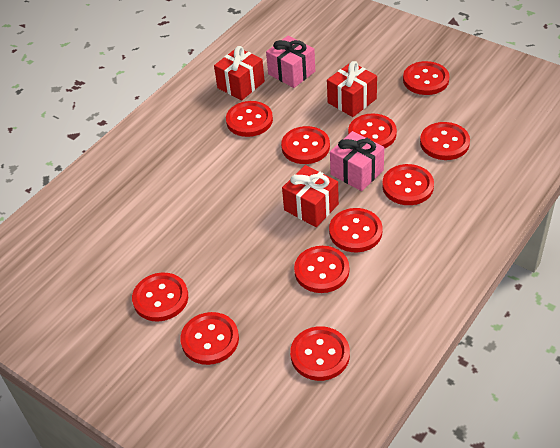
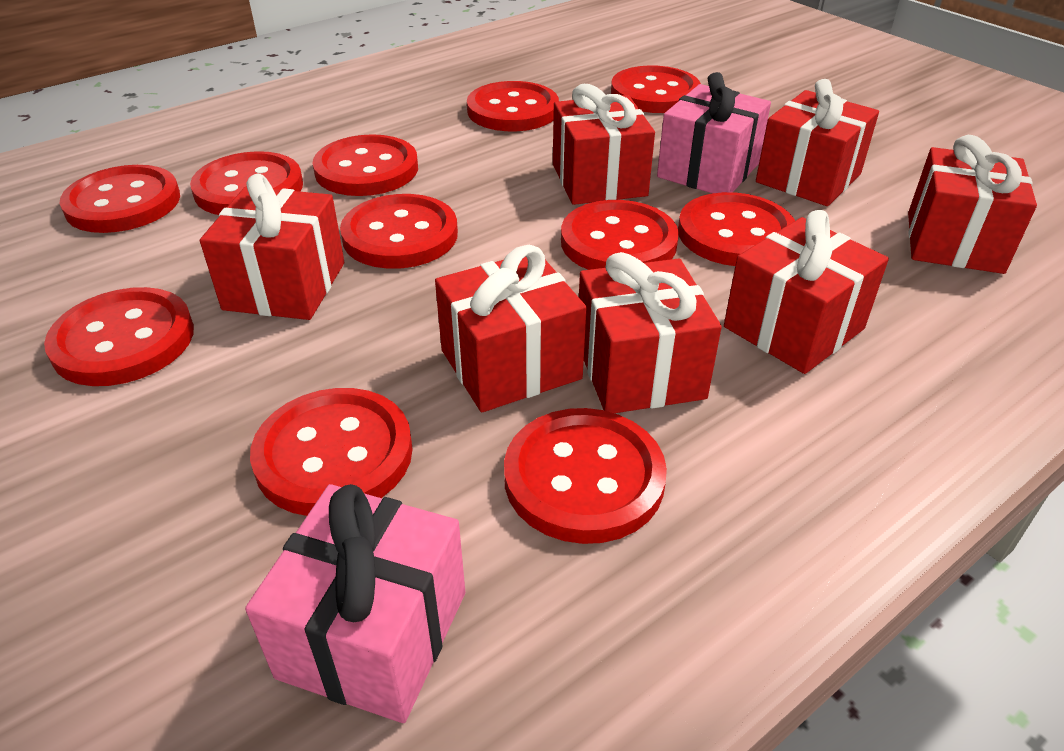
red gift: [214,46,265,100] [282,165,339,227] [327,61,377,117] = 3 -> [200,174,344,320] [435,245,587,412] [553,84,655,205] [579,252,722,413] [724,210,889,374] [756,79,879,206] [908,135,1037,274] = 7

